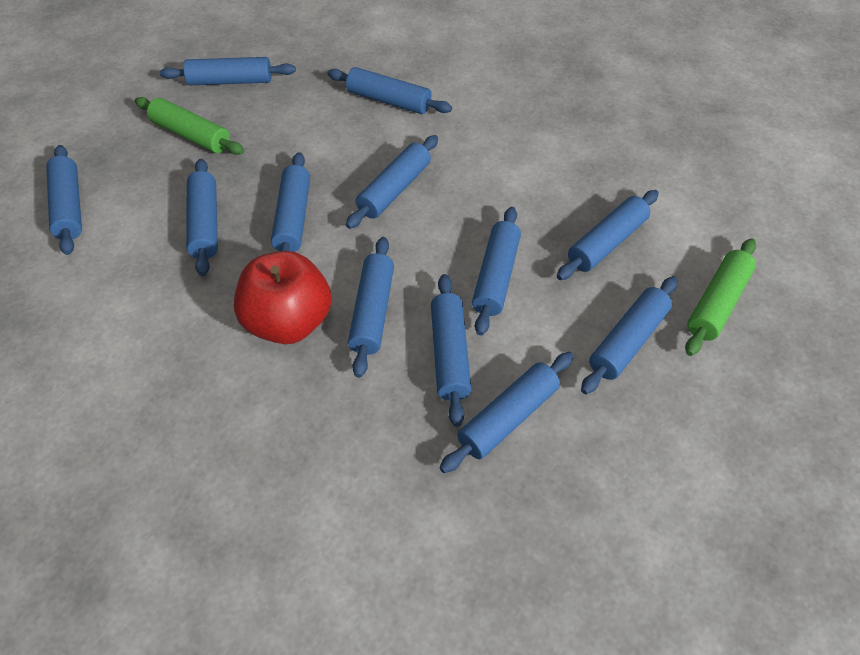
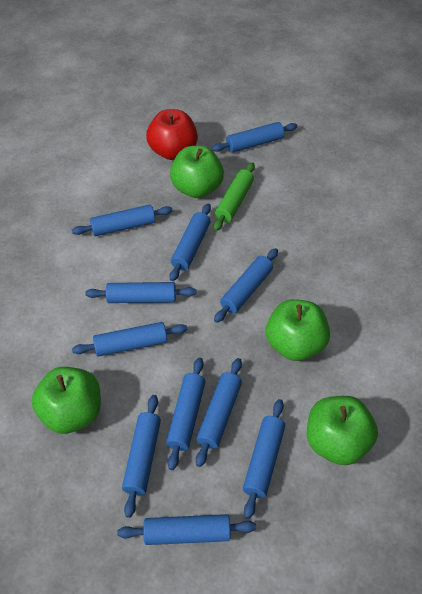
blue rolling pin: [46,145,82,255] [160,57,296,85] [186,159,218,276] [271,152,310,252] [327,67,452,114] [346,135,438,229] [348,237,394,378] [431,274,472,427] [440,352,573,473] [472,207,521,335] [557,190,659,280] [581,276,677,394] = 12 -> [72,205,173,236] [72,322,187,357] [85,282,197,303] [117,514,256,545] [122,395,161,518] [166,358,206,470] [170,204,211,281] [196,358,242,467] [212,122,297,153] [214,248,278,323] [243,399,285,519] = 11
green apple: none = 0 -> [32,367,101,434] [170,146,224,198] [266,299,330,361] [307,396,378,465] = 4
green rolling pin: [135,97,244,155] [685,238,756,356] = 2 -> [213,162,255,231] = 1

